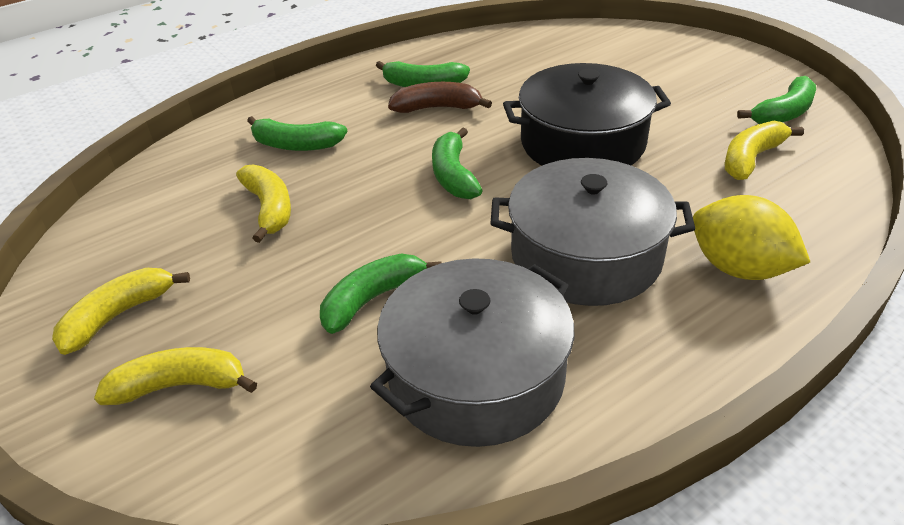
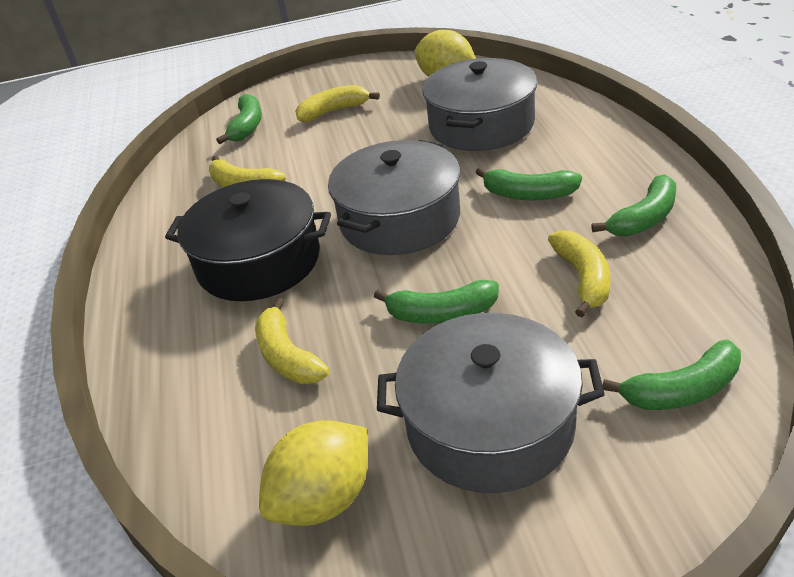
brown banana: [388,82,492,113] = 1 -> none = 0
grey pot: [370,258,574,447] [490,158,695,306] = 2 -> [328,140,460,255] [377,313,605,493] [422,58,537,151] = 3
yellow lemon: [693,195,810,280] = 1 -> [259,420,368,526] [415,30,476,77] = 2

